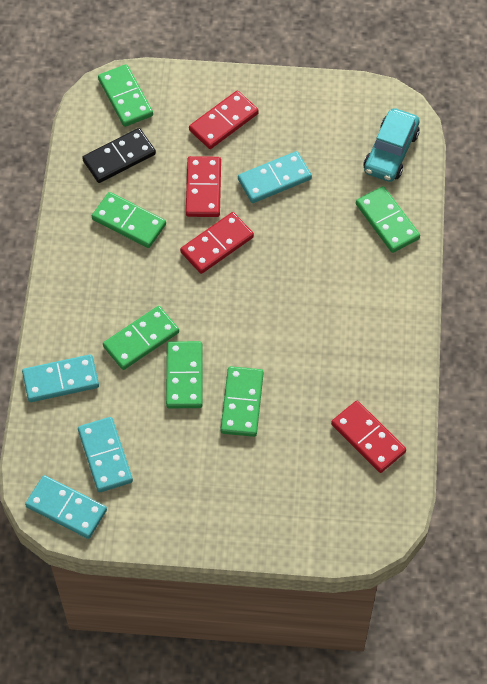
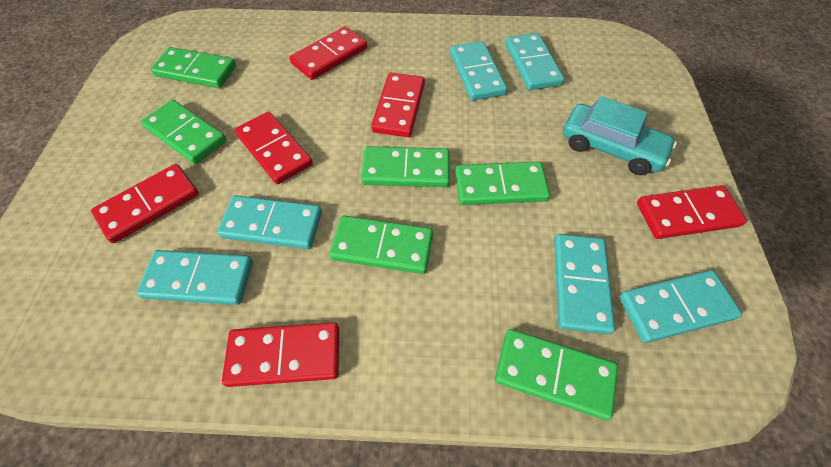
black domino: [82,128,156,183] = 1 -> none = 0
red domino: [180,212,254,274] [186,156,221,217] [189,91,259,149] [331,401,406,473] = 4 -> [91,164,199,243] [222,322,339,387] [235,112,313,184] [290,26,367,80] [371,73,425,137] [637,185,747,239] = 6
turquoise domino: [22,354,99,402] [25,475,107,539] [78,417,133,492] [238,151,312,203] = 4 -> [137,250,253,305] [217,195,322,249] [450,41,507,101] [505,33,564,90] [554,234,615,334] [619,270,742,343] = 6

